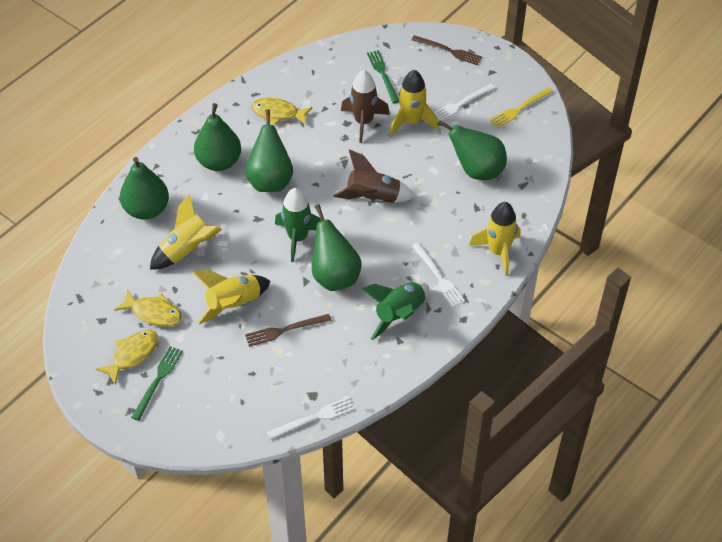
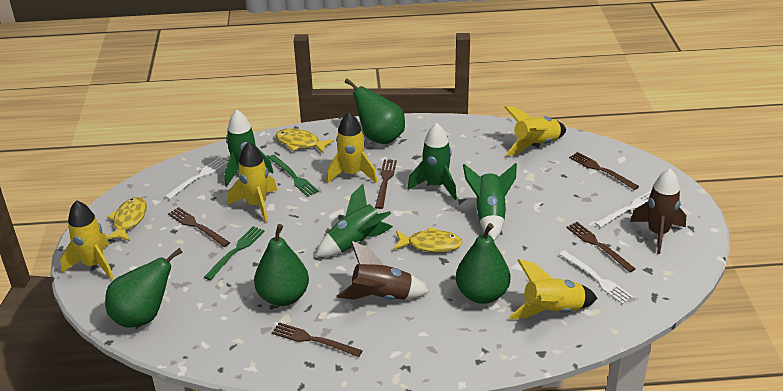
brown fork: [245,314,331,347] [412,35,482,65] = 2 -> [168,207,230,247] [272,322,363,357] [375,160,397,209] [566,222,636,273] [569,152,639,190] = 5
green pear: [120,157,169,219] [194,103,241,171] [245,109,293,192] [312,205,362,291] [437,120,507,180] = 5 -> [105,248,183,328] [254,224,309,306] [345,78,405,144] [456,223,510,304] = 4
green rocket: [275,188,321,262] [362,282,429,340] = 2 -> [225,110,273,186] [316,184,393,257] [407,123,457,200] [463,163,517,240] = 4
yellow fork: [490,87,553,128] = 1 -> none = 0
yellow rocket: [150,194,222,270] [192,270,270,325] [390,70,439,136] [469,202,520,276] = 4 -> [60,200,114,280] [228,142,277,222] [326,112,377,184] [504,106,566,156] [509,259,597,319] = 5

